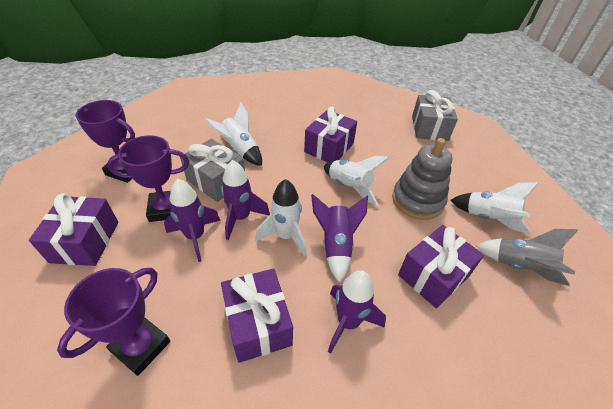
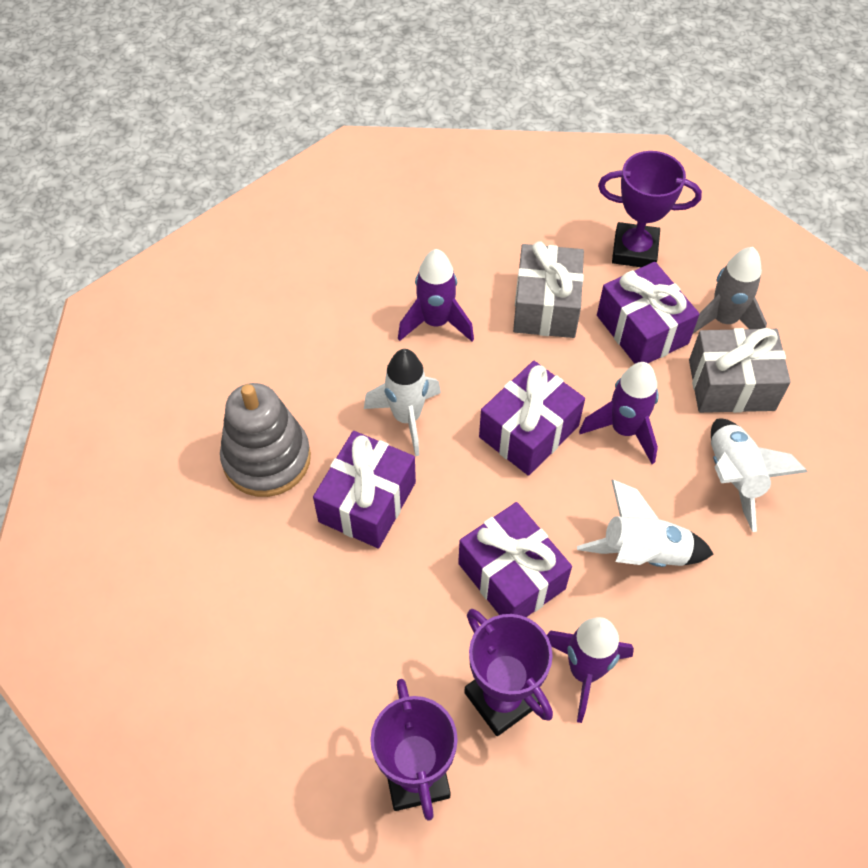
purple rocket: [164,179,221,262] [221,160,270,240] [311,194,368,283] [328,270,386,354] = 4 -> [398,249,474,341] [547,617,634,723] [579,362,659,464] = 3
white rocket: [204,103,262,166] [255,179,307,257] [324,156,389,206] [450,182,539,234] = 4 -> [364,349,441,456] [577,479,713,567] [711,419,807,532] = 3

